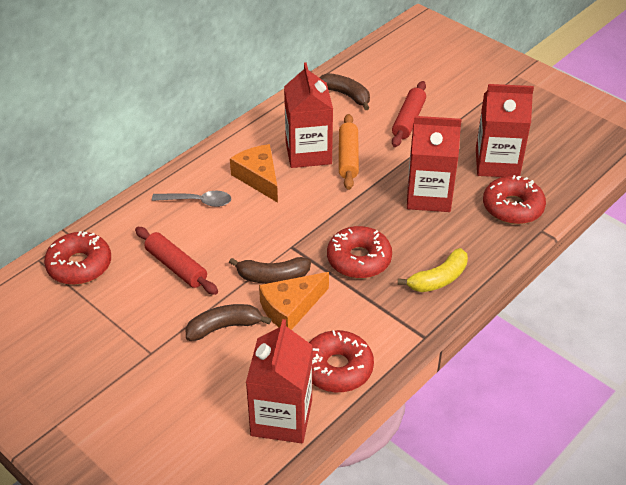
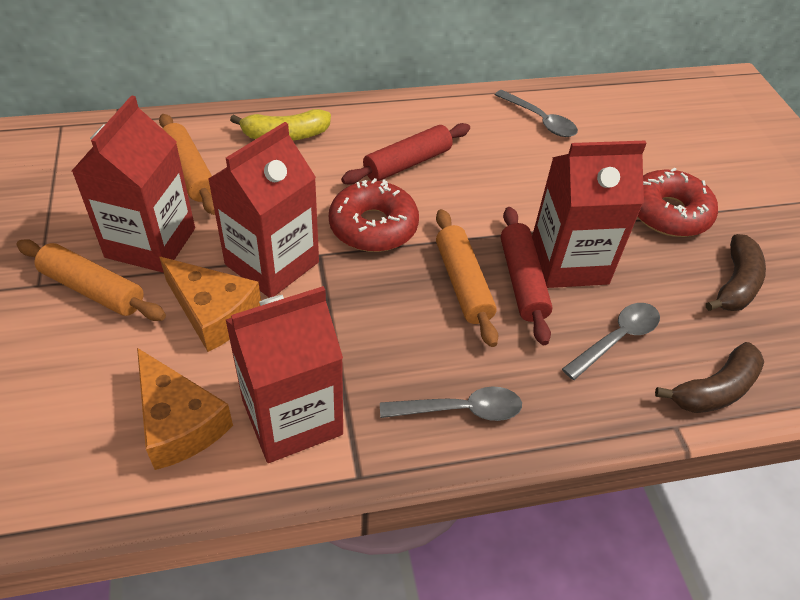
brown banana: [185,304,271,341] [229,257,311,284] [319,73,370,110] = 3 -> [655,342,764,413] [706,234,766,311] = 2
grey spoon: [152,191,231,207] = 1 -> [380,386,522,421] [495,90,578,137] [562,303,660,380] = 3
orange rolling pin: [339,114,359,190] = 1 -> [16,239,166,321] [159,114,215,215] [436,209,498,347] = 3
red donut: [44,231,111,285] [309,330,374,392] [327,226,392,278] [483,175,546,224] = 4 -> [329,178,419,252] [637,168,718,237] = 2

